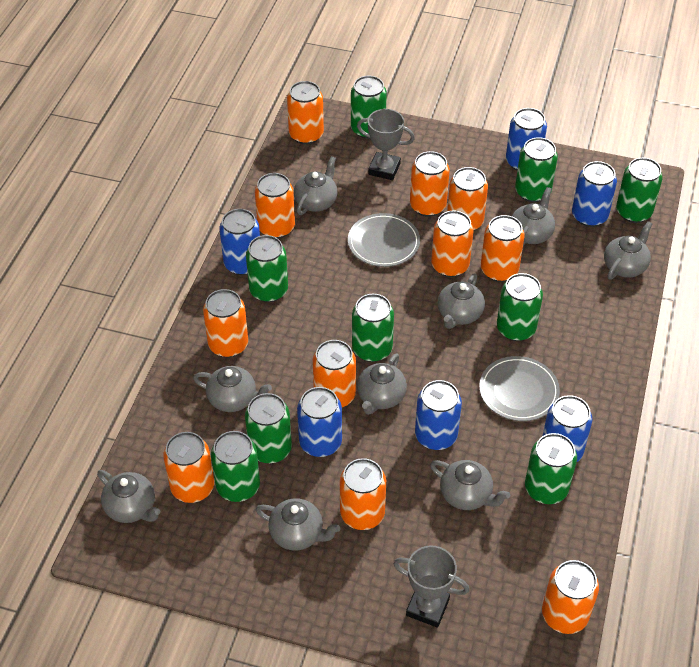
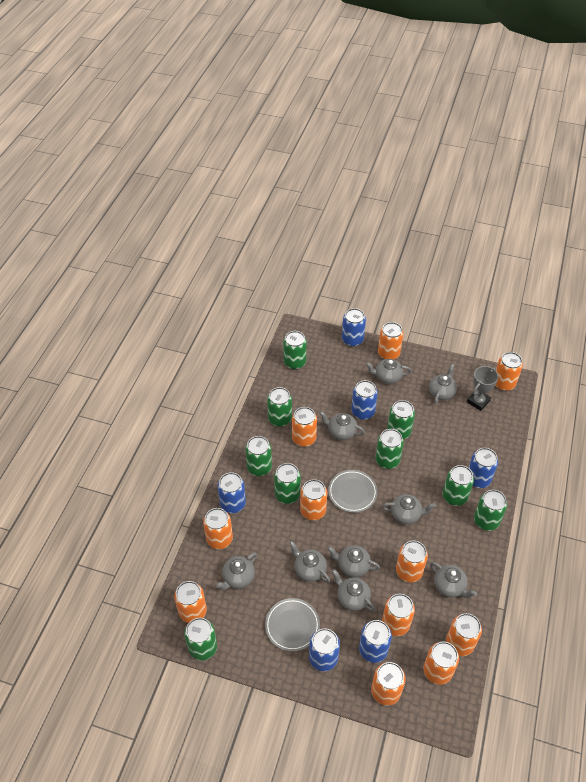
grey trophy: [357,109,415,180] [393,546,470,628] = 2 -> [467,366,498,411] = 1

